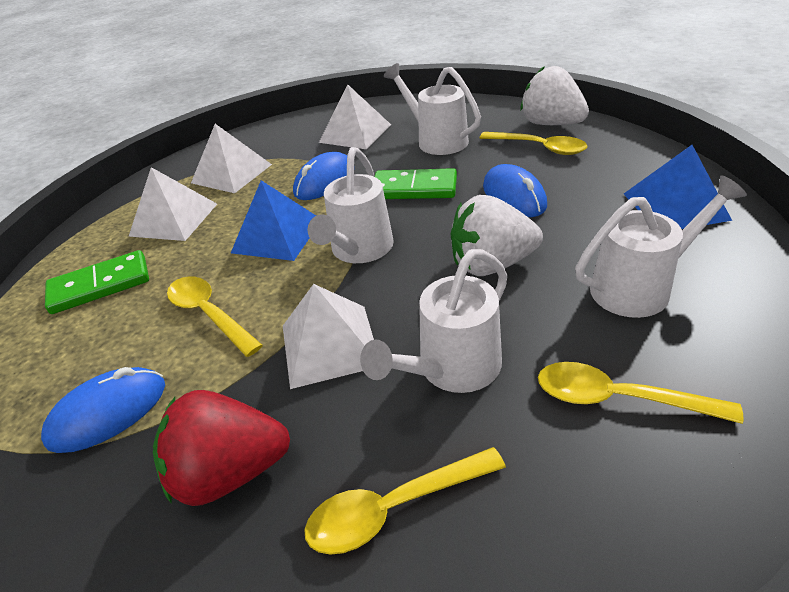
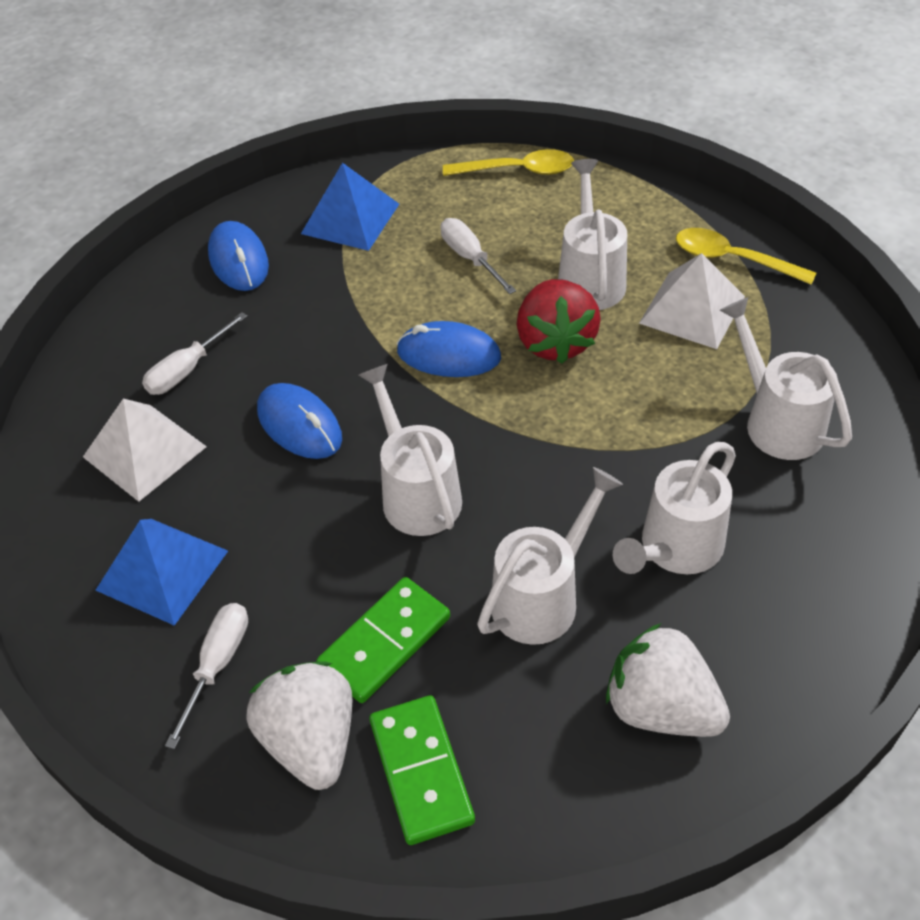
white pyramid: [128,167,217,241] [191,124,272,193] [283,284,374,389] [319,84,391,149] = 4 -> [83,399,207,502] [639,253,745,349] = 2
white screwdriver: none = 0 -> [142,312,247,395] [165,603,248,749] [441,218,516,294] = 3
white watering can: [308,147,394,263] [360,249,508,393] [384,63,481,155] [575,176,747,318] = 4 -> [359,364,462,536] [477,467,623,645] [558,159,627,310] [613,442,736,574] [719,297,852,460] = 5
yellow spoon: [167,276,263,357] [304,447,506,555] [480,132,588,155] [538,362,744,424] = 4 -> [443,149,574,176] [676,228,816,285] = 2

